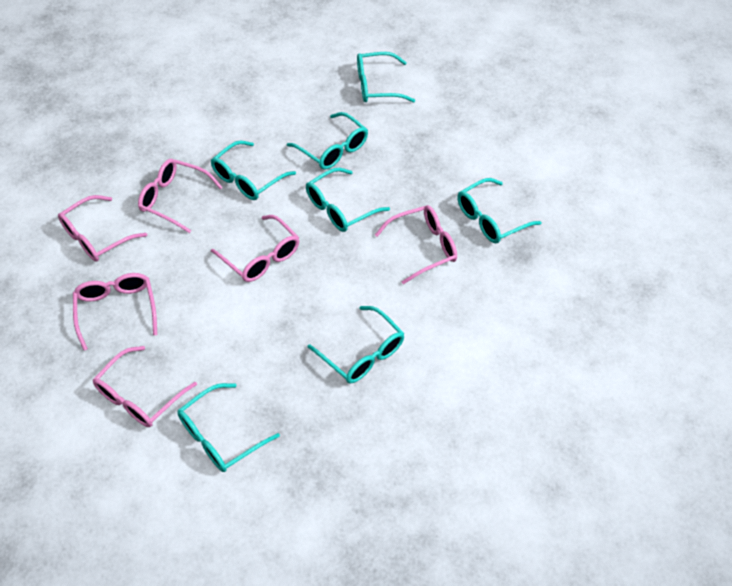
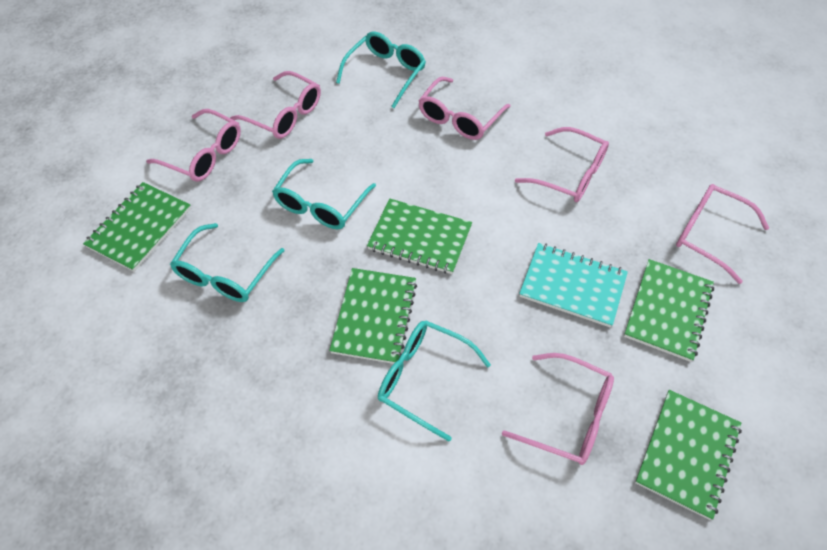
green notebook: none = 0 -> [83,182,191,272] [329,268,417,364] [367,199,472,274] [624,259,714,362] [635,390,742,520] = 5
turquoise glasses: [177,383,280,472] [211,141,296,200] [287,112,368,170] [306,168,390,232] [308,306,405,383] [357,52,415,103] [457,178,542,243] = 7 -> [170,223,285,302] [272,159,376,229] [336,32,426,108] [378,321,491,441] = 4
turquoise notebook: none = 0 -> [519,243,628,327] = 1

